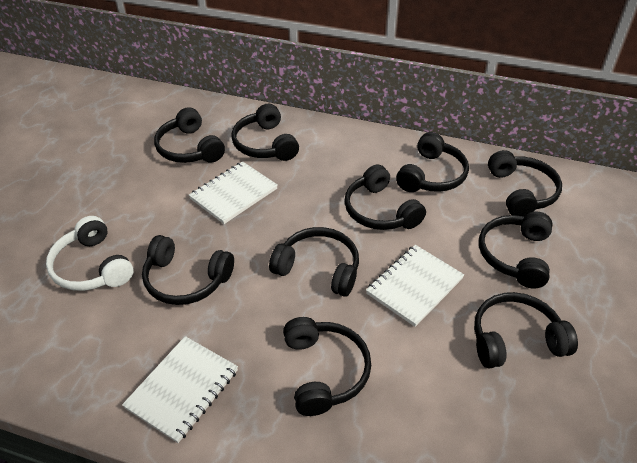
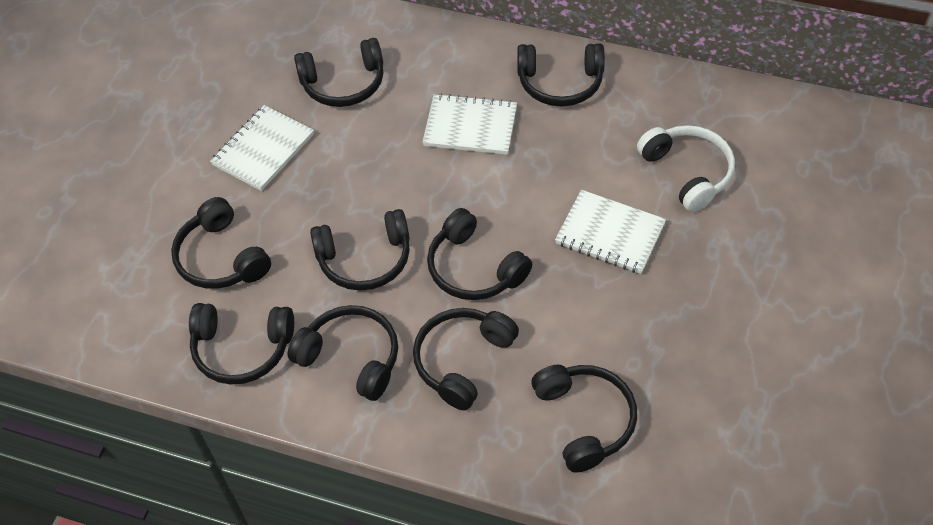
black headphones: [142,235,234,305] [154,107,225,163] [231,104,299,161] [269,227,359,297] [283,317,371,416] [345,164,426,230] [396,132,469,192] [474,292,578,369] [479,212,552,289] [488,150,562,216] = 10 -> [171,197,271,289] [189,303,294,385] [287,305,398,401] [294,38,383,107] [310,209,410,291] [413,308,519,410] [427,208,532,300] [517,43,605,107] [531,365,637,473] = 9

